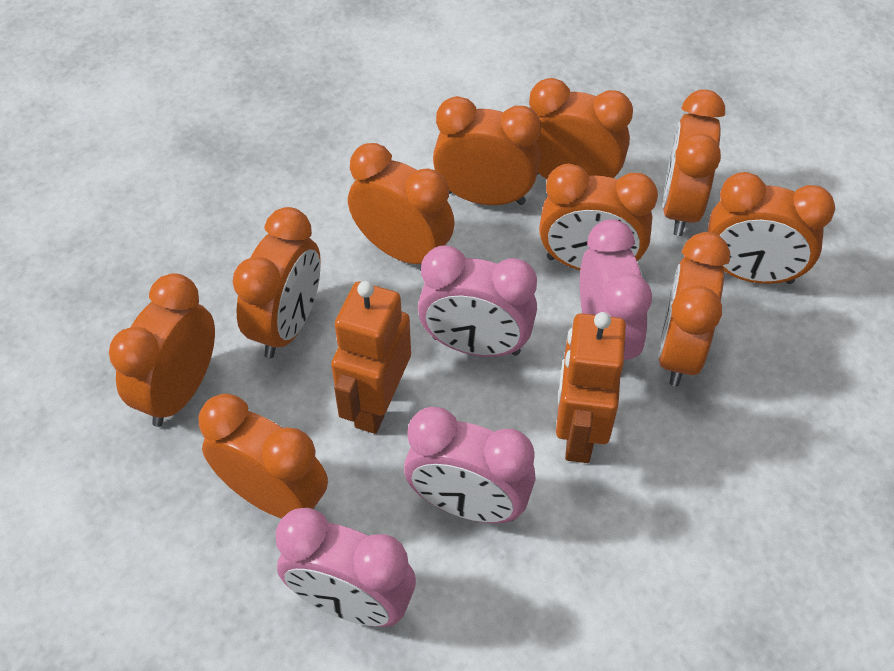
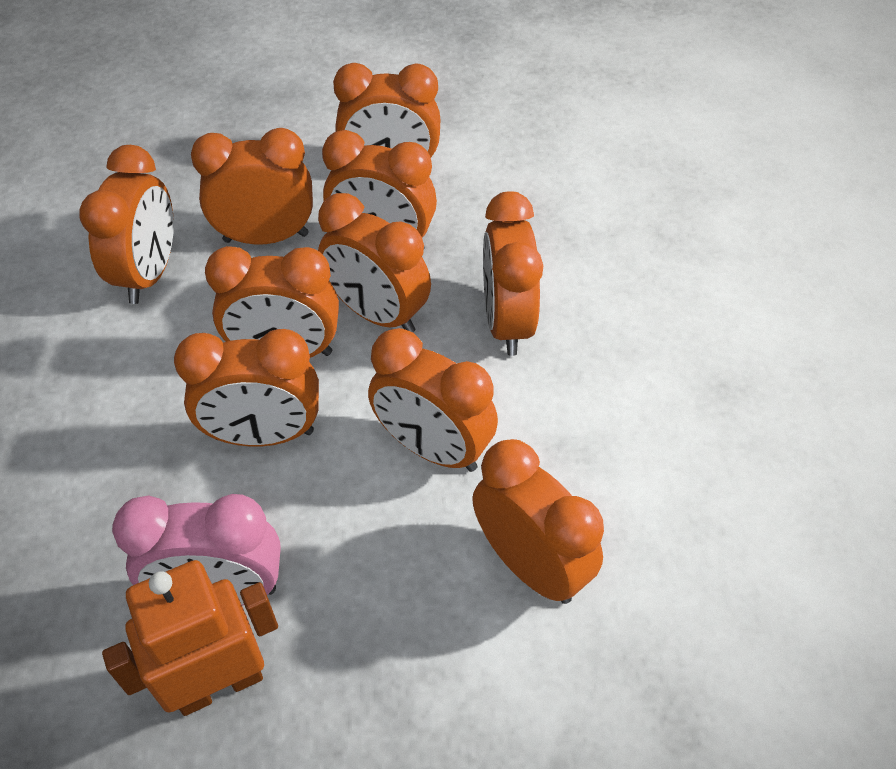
orange robot: [331,281,411,434] [556,312,626,463] = 2 -> [102,560,278,716] = 1
pink clock: [276,508,416,627] [404,407,536,523] [418,246,537,357] [580,219,652,360] = 4 -> [112,494,281,605] = 1

